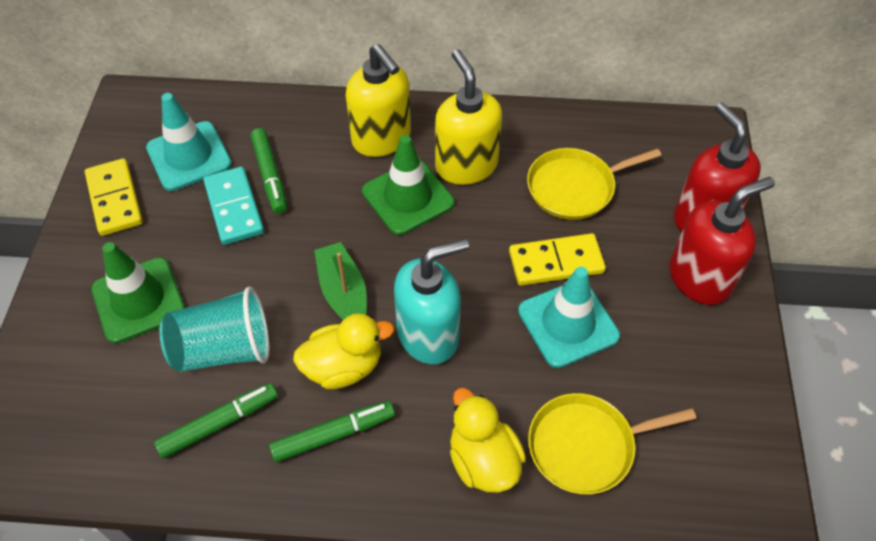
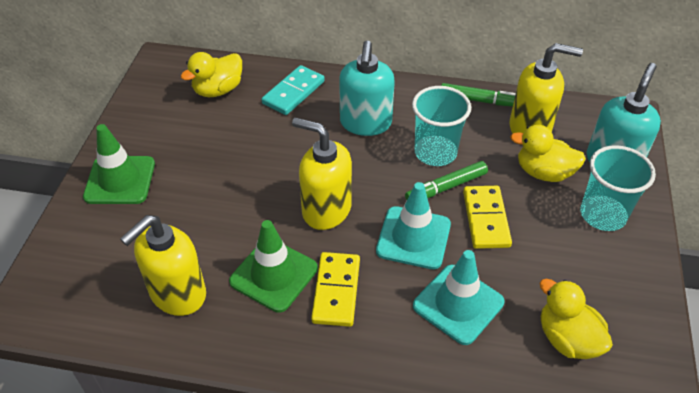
green boat: [314,242,367,320] = 1 -> none = 0
green marker: [154,383,278,458] [251,128,287,214] [269,401,395,462] = 3 -> [405,161,488,200] [441,83,516,107] = 2
red soap dispenser: [670,177,775,305] [674,103,761,231] = 2 -> none = 0
turquoise cup: [159,287,269,372] = 1 -> [412,86,471,166] [580,145,656,231] = 2
turquoise soap dispenser: [394,238,469,364] = 1 -> [339,40,395,136] [586,63,661,163] = 2
yellow duck: [293,313,394,389] [450,388,526,493] = 2 -> [181,52,242,97] [510,125,586,182] [540,279,613,359] = 3
yellow pan: [527,148,661,220] [528,393,696,494] = 2 -> none = 0
yellow soap dispenser: [346,44,411,157] [435,49,502,185] = 2 -> [120,215,206,316] [292,118,352,230] [510,43,583,134] = 3

